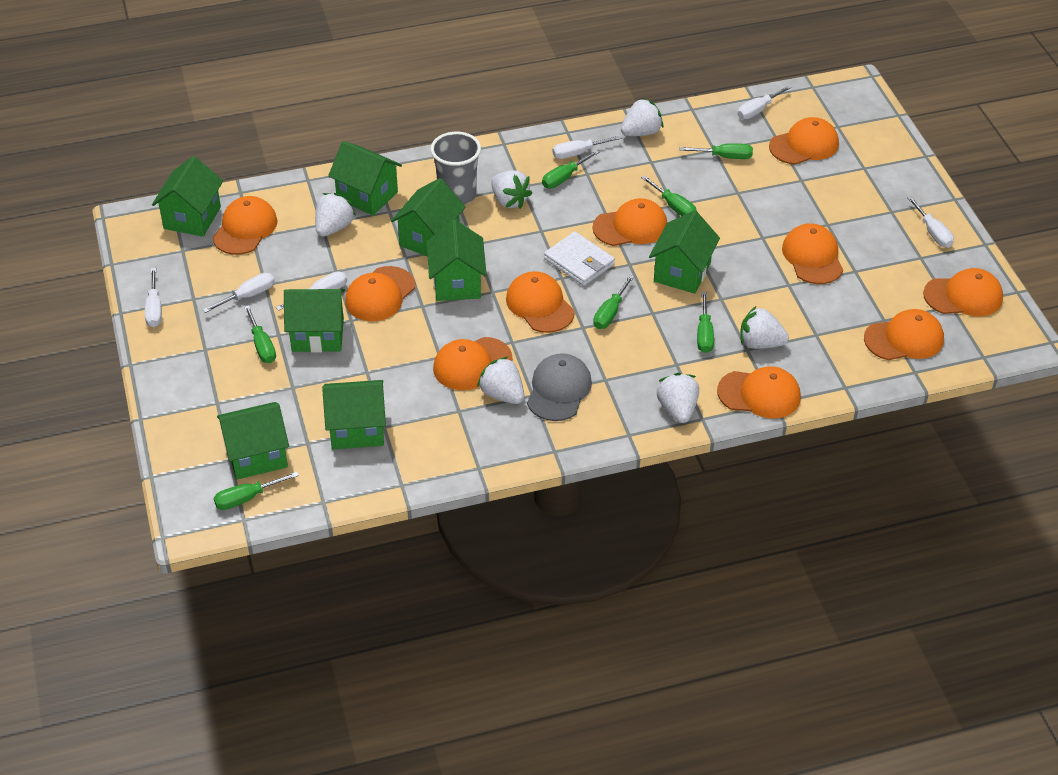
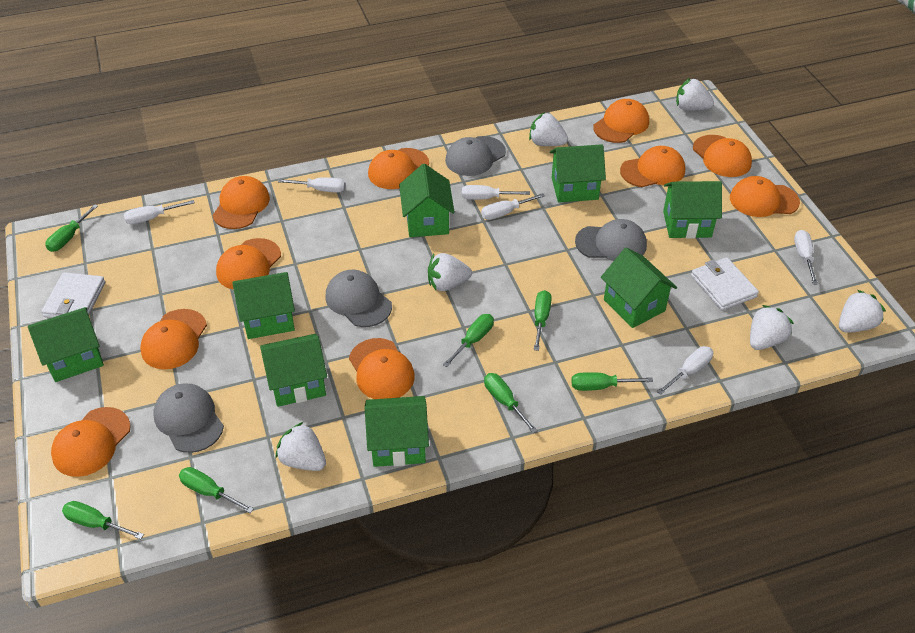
grey cap: [527,353,592,421] = 1 -> [154,383,224,453] [325,270,392,327] [445,136,506,176] [575,219,647,261] = 4
grey cup: [430,132,481,205] = 1 -> none = 0
white wallet: [544,231,615,286] = 1 -> [42,272,105,318] [691,257,759,310] = 2

